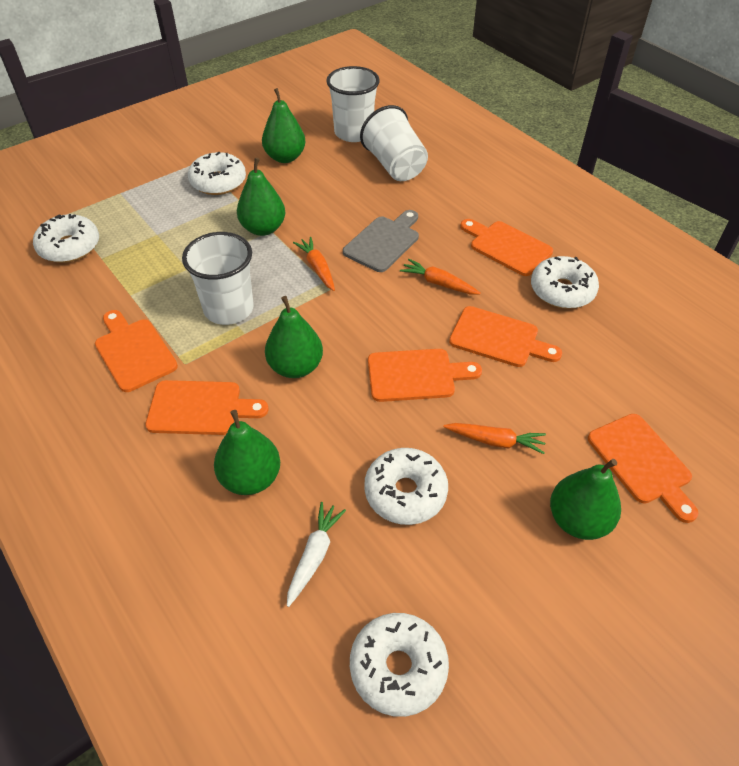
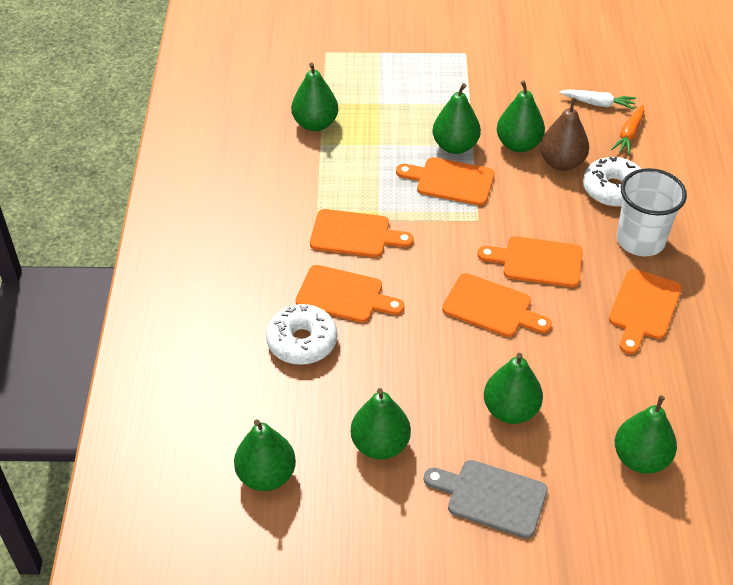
brown pear: none = 0 -> [540,97,589,171] = 1
green pear: [214,410,280,495] [237,158,286,236] [262,88,306,163] [265,296,323,378] [550,459,621,540] = 5 -> [234,420,296,491] [291,62,338,131] [351,388,411,459] [432,83,481,154] [484,353,543,424] [497,80,545,152] [615,395,677,474] = 7
orange carrot: [293,237,335,291] [400,259,481,295] [443,423,546,454] = 3 -> [611,105,645,155] = 1
white cup: [182,232,254,325] [326,66,380,142] [360,105,428,181] = 3 -> [617,168,687,256] = 1
white donut: [33,214,99,263] [188,152,246,195] [350,613,449,717] [364,448,448,525] [531,256,599,309] = 5 -> [266,304,337,365] [583,157,641,207] = 2

